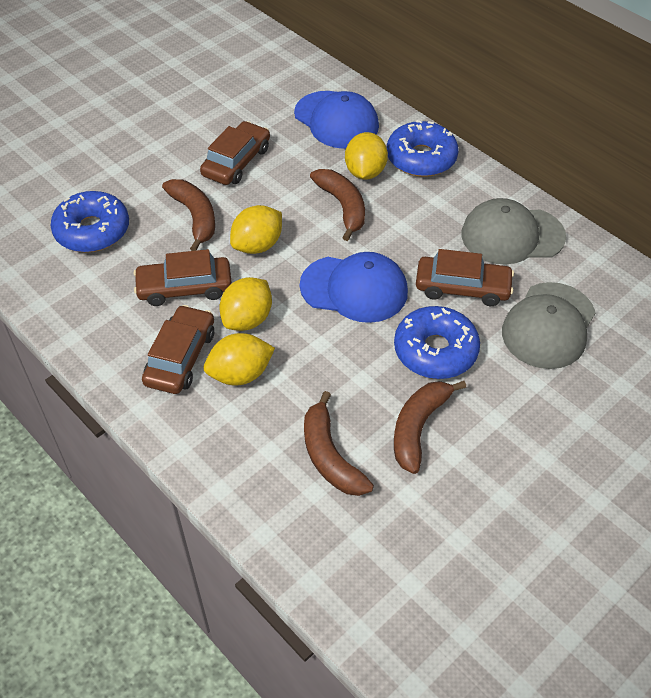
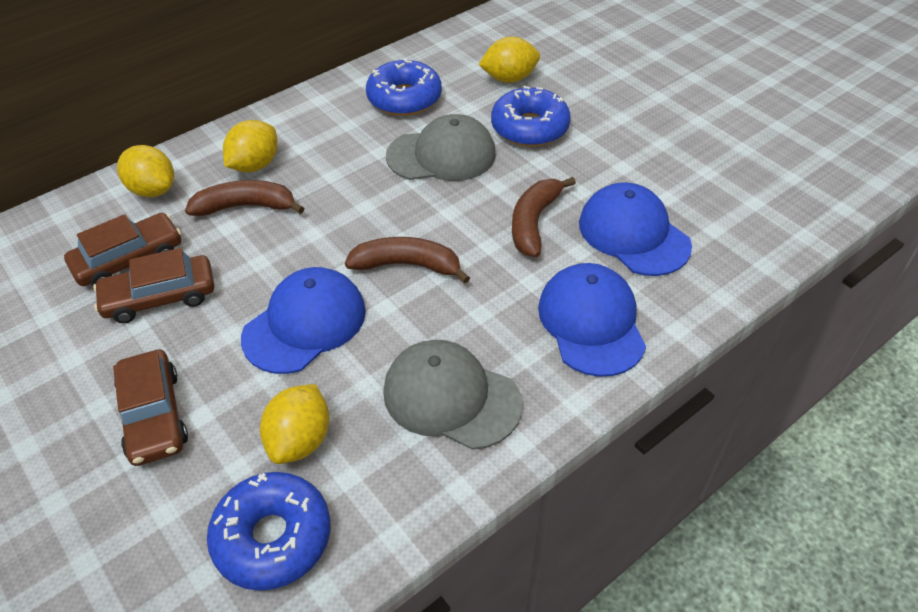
blue cap: [294,91,379,149] [300,252,408,323] = 2 -> [241,267,366,374] [538,263,646,377] [579,183,692,276] = 3
brown banana: [162,179,215,251] [304,391,374,496] [310,169,365,241] [394,381,466,474] = 4 -> [185,180,304,216] [345,237,470,283] [512,177,576,257] = 3
brown car: [134,249,232,306] [142,305,214,394] [200,121,270,185] [416,249,514,306] = 4 -> [64,213,181,286] [93,248,214,323] [113,349,188,466] = 3

